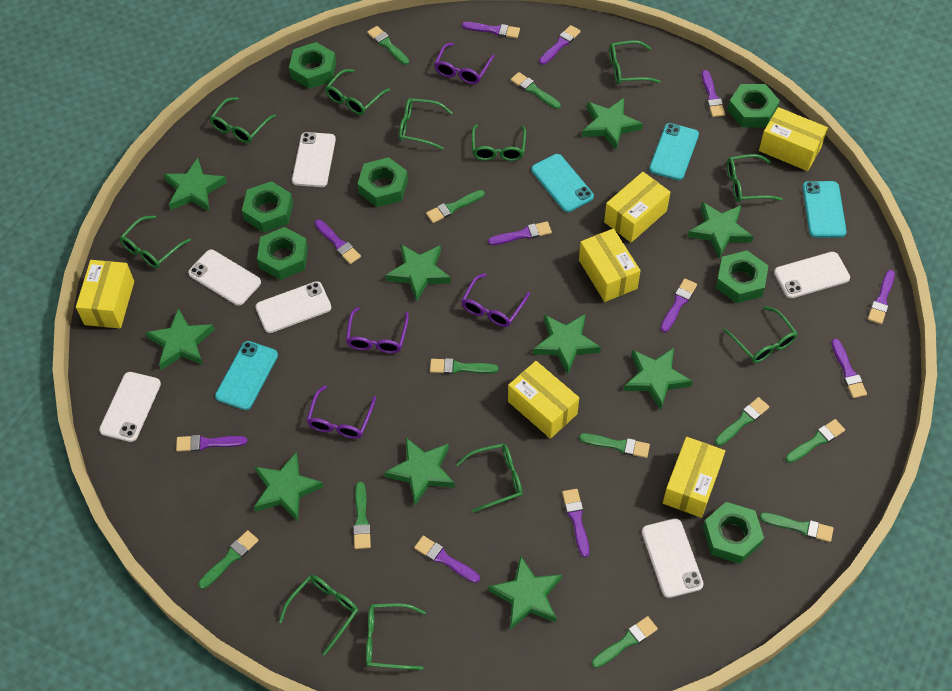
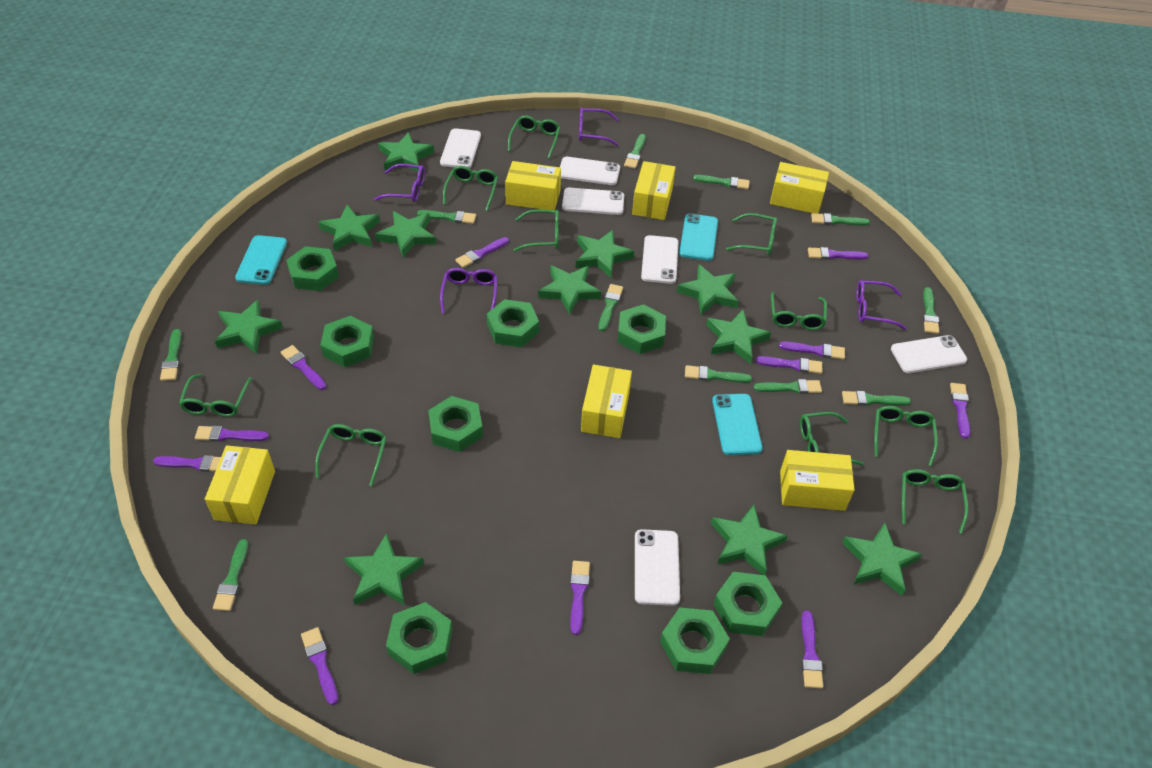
green glasses: [120,215,191,268] [209,97,276,143] [279,575,358,656] [325,69,390,115] [366,603,426,670] [399,98,453,150] [456,443,523,513] [472,124,526,161] [609,40,661,85] [723,306,798,363] [727,154,782,202] = 11 -> [179,374,252,417] [315,424,387,486] [443,166,498,211] [508,115,561,159] [514,209,559,251] [726,213,777,255] [771,292,827,330] [800,412,864,465] [874,406,938,466] [902,469,968,533] = 10
green nut: [242,181,293,232] [257,227,308,280] [289,42,336,89] [357,157,408,207] [703,502,764,564] [716,250,768,303] [728,84,780,128] = 7 -> [286,246,339,291] [320,316,374,367] [386,602,453,674] [428,396,483,452] [487,299,539,347] [617,304,666,354] [660,607,730,674] [713,572,782,636] = 8
green star: [145,308,214,370] [163,158,227,211] [254,452,324,521] [384,438,455,505] [385,244,451,301] [488,555,562,630] [533,314,601,374] [582,98,643,150] [623,348,693,410] [687,202,754,258] = 10 -> [215,300,283,354] [319,205,380,251] [344,533,424,606] [375,211,436,257] [378,132,434,172] [538,265,601,315] [576,230,634,278] [677,264,739,315] [706,310,771,364] [711,505,788,575] [842,523,922,596] = 11
turquoise phone: [215,341,278,410] [531,154,594,212] [649,123,699,180] [802,181,846,238] = 4 -> [235,235,287,285] [679,214,718,261] [712,394,763,455] = 3

